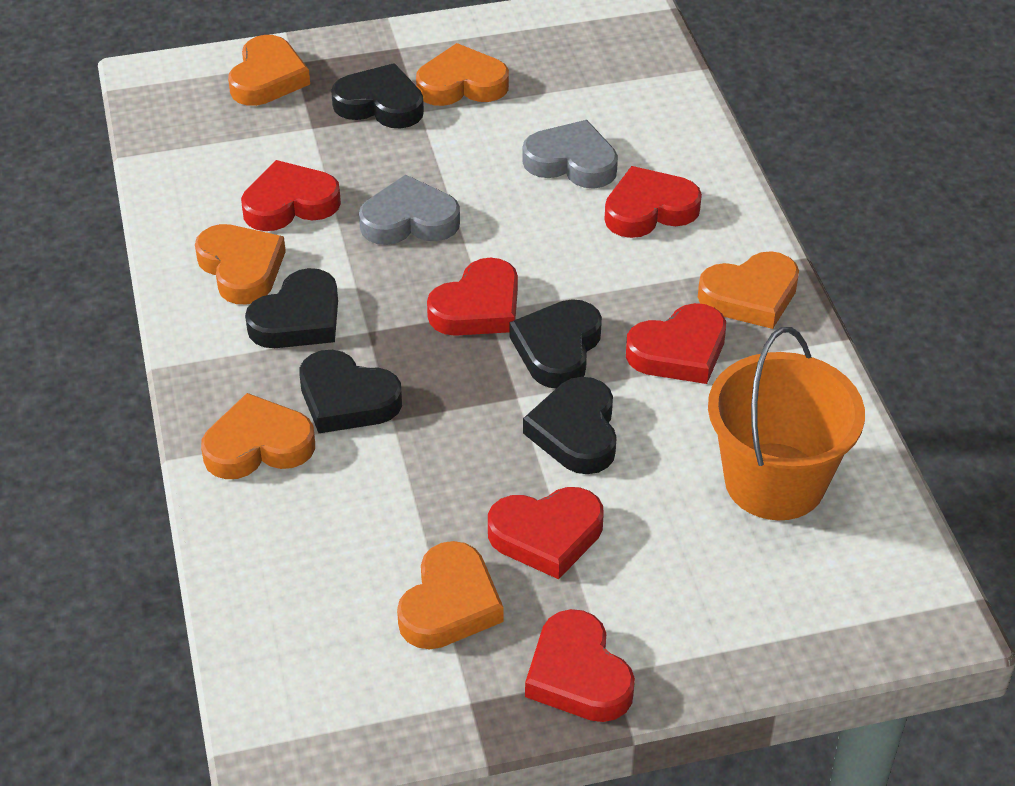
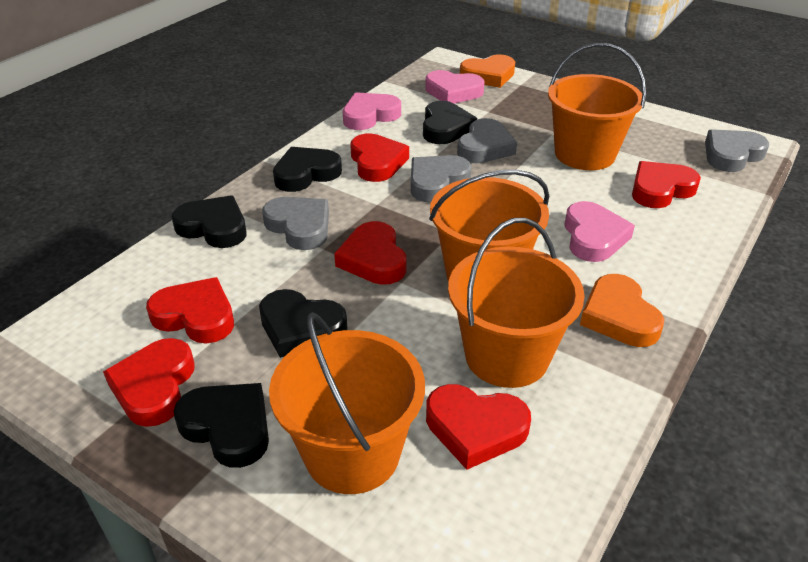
grey heart: [359,175,460,245] [522,120,618,189] = 2 -> [262,197,329,250] [411,155,472,203] [457,118,517,163] [705,129,769,172] = 4
orange bucket: [708,327,865,520] = 1 -> [269,312,425,494] [429,170,549,282] [448,218,585,388] [548,43,646,170] = 4
orange heart: [195,224,286,304] [201,393,315,479] [228,35,310,106] [397,541,504,649] [416,43,509,106] [698,251,799,329] = 6 -> [460,54,515,88] [580,274,665,347] = 2
pink heart: none = 0 -> [343,92,401,130] [425,70,484,104] [564,201,635,262] = 3

